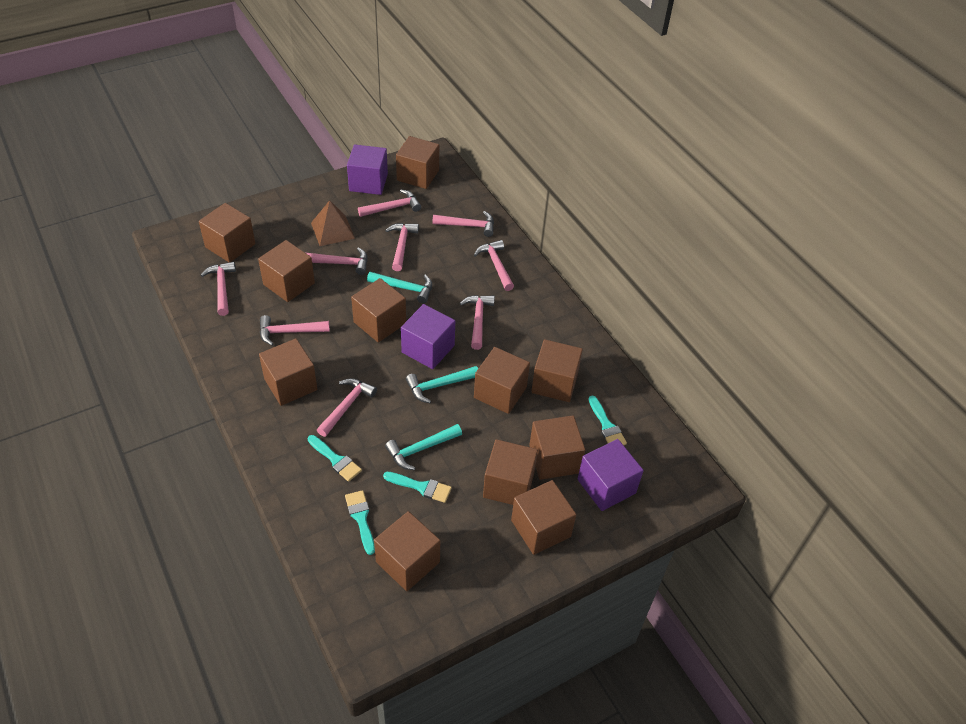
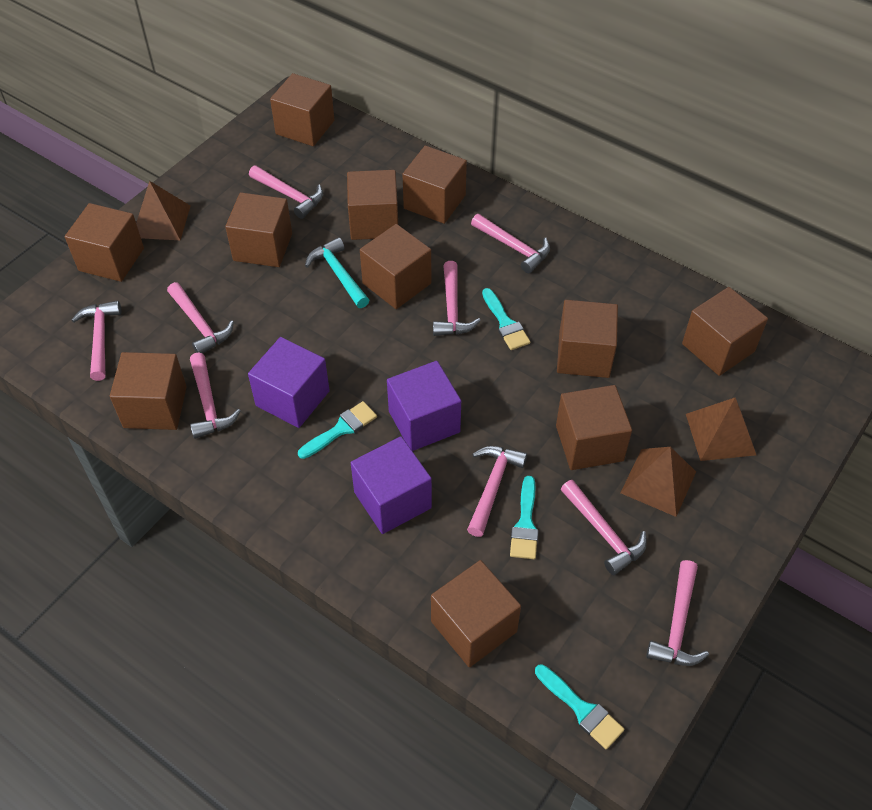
brown pyramid: [311,200,355,246] = 1 -> [136,181,190,240] [620,447,696,517] [686,398,756,461] = 3
turquoise hammer: [367,272,432,303] [385,424,462,470] [406,366,478,403] = 3 -> [305,237,369,308] = 1

